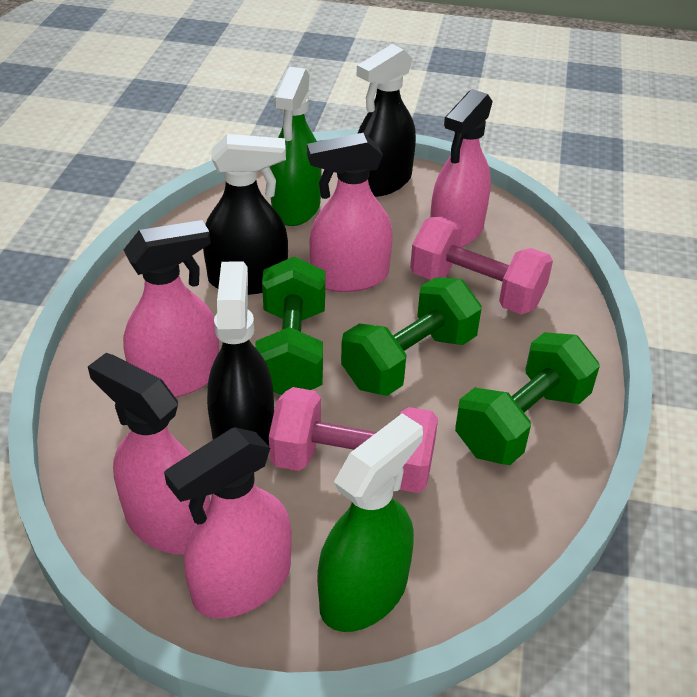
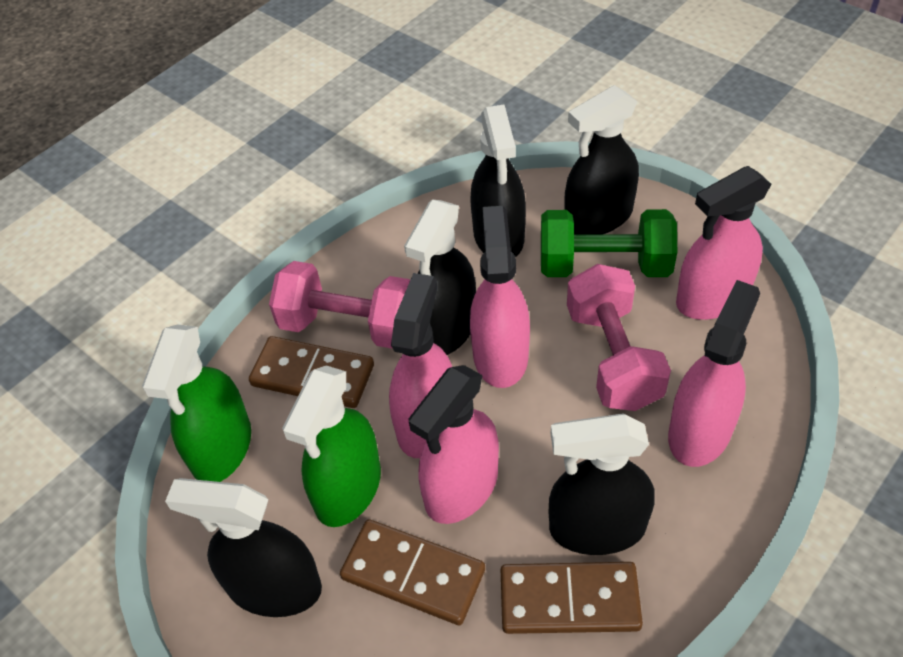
black spray bottle: [203,134,288,295] [207,261,274,446] [357,44,416,197] = 3 -> [165,478,322,617] [404,200,476,355] [470,105,526,257] [549,413,655,555] [564,85,639,235] = 5
brown domino: none = 0 -> [249,336,374,408] [340,519,485,625] [501,562,643,634] = 3
green dumbbell: [255,257,325,395] [341,278,482,396] [455,332,600,465] = 3 -> [541,209,677,277] = 1

